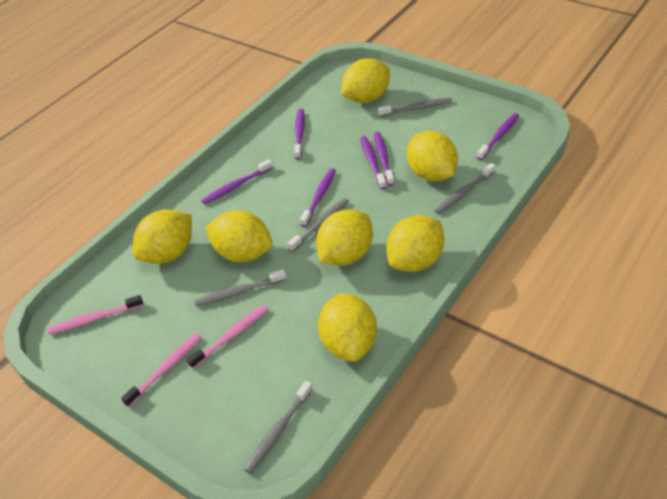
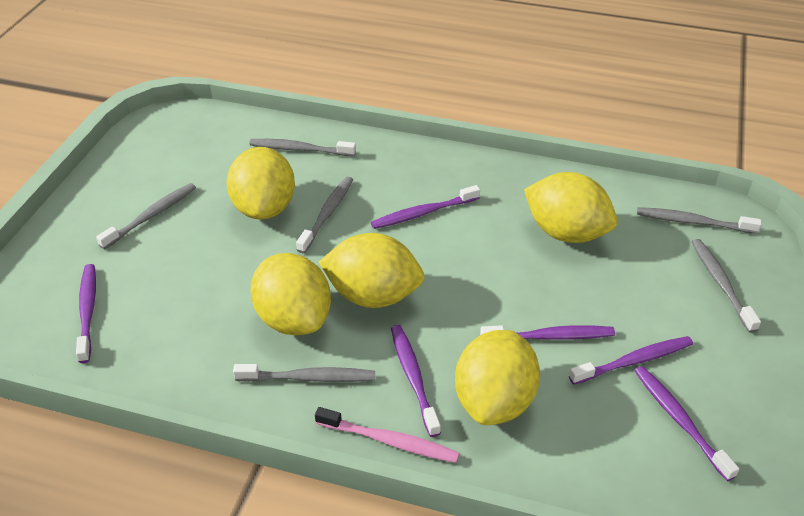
grey toothbrush: [194,269,286,306] [244,381,313,474] [287,198,349,252] [378,97,452,117] [434,163,496,214] = 5 -> [96,183,196,249] [233,364,375,382] [249,139,356,156] [296,177,353,253] [637,207,762,234] [692,239,761,333] = 6
pink toothbrush: [48,295,143,334] [121,333,202,407] [187,305,269,369] = 3 -> [315,407,460,463] = 1
yellow lemon: [133,209,192,264] [206,210,272,262] [316,209,373,266] [318,293,377,362] [341,58,390,103] [386,215,444,272] [407,131,458,182] = 7 -> [227,147,295,220] [251,253,331,336] [319,233,424,308] [455,330,540,425] [524,172,617,243] = 5

